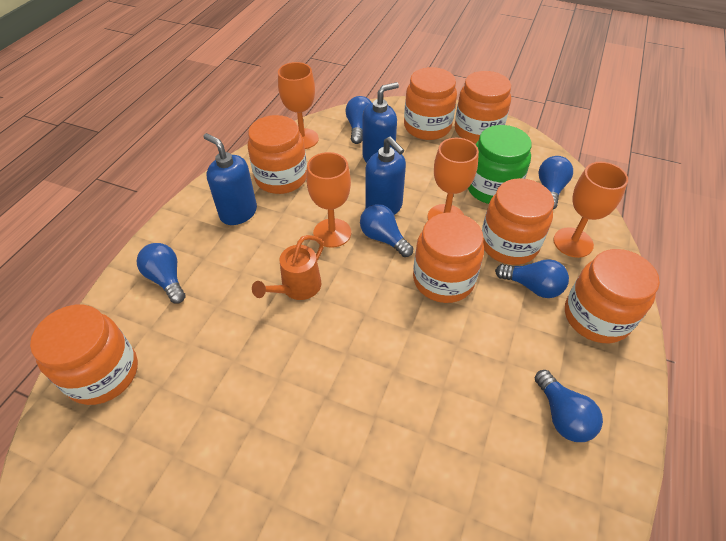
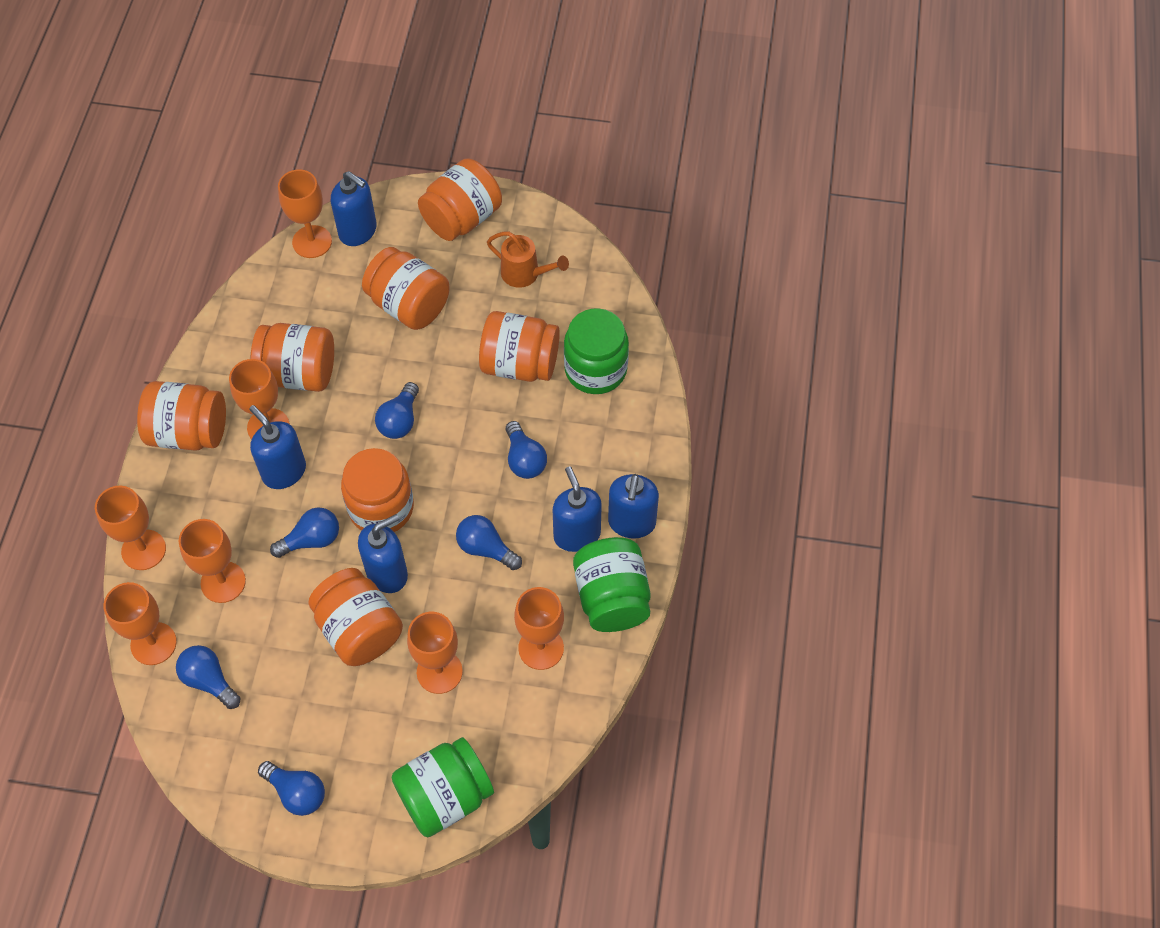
blue soap dispenser: [203,133,257,225] [362,82,399,163] [365,136,406,215] = 3 -> [249,405,306,489] [331,171,377,246] [358,514,408,593] [553,467,602,552] [608,474,659,539] = 5
green jar: [468,125,532,204] = 1 -> [392,737,494,837] [564,308,629,394] [573,537,651,632] = 3
orange goblet: [278,62,319,149] [306,152,351,248] [428,138,479,220] [553,162,628,258] = 4 -> [95,486,166,570] [103,582,177,665] [179,519,246,603] [229,359,290,439] [278,170,332,258] [407,612,463,694] [514,587,564,670] = 7

